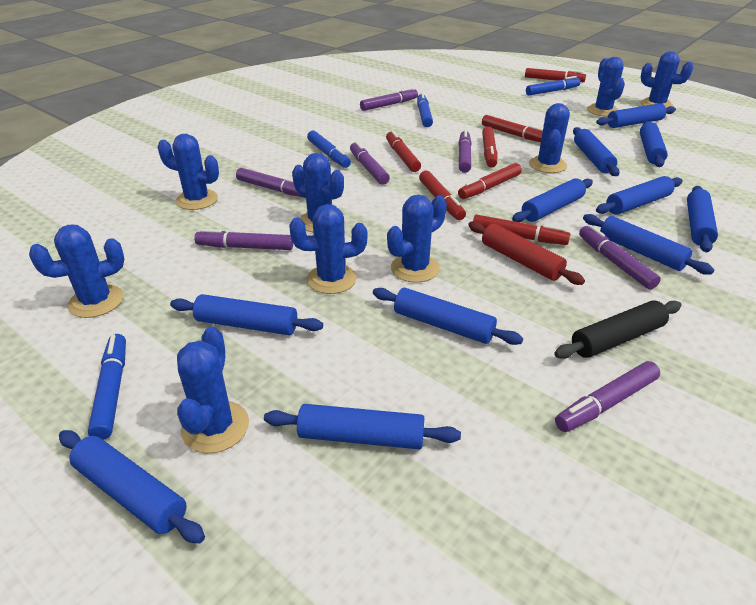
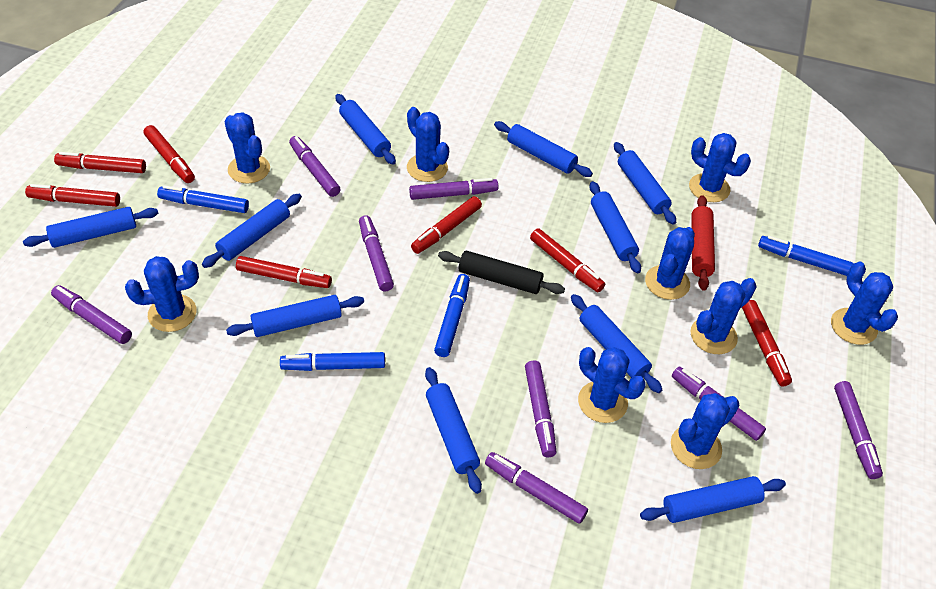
blue rolling pin: [59,430,205,543] [170,294,323,335] [264,404,461,449] [373,288,523,345] [512,178,593,222] [573,127,620,176] [583,214,714,275] [596,103,676,128] [596,176,683,215] [640,121,668,167] [687,186,718,252] = 11 -> [23,207,158,248] [202,194,302,268] [226,295,364,337] [335,94,396,165] [425,367,482,494] [494,121,593,177] [571,294,662,393] [589,181,641,274] [614,142,676,225] [640,476,786,523] = 10
purple marker: [194,229,293,250] [236,168,305,198] [350,141,390,185] [360,87,418,111] [458,130,472,173] [555,361,660,432] [579,225,661,289] = 7 -> [51,285,132,344] [289,136,341,197] [359,215,394,292] [409,178,498,200] [485,452,588,524] [525,361,556,457] [672,367,766,441] [834,381,883,479] = 8

